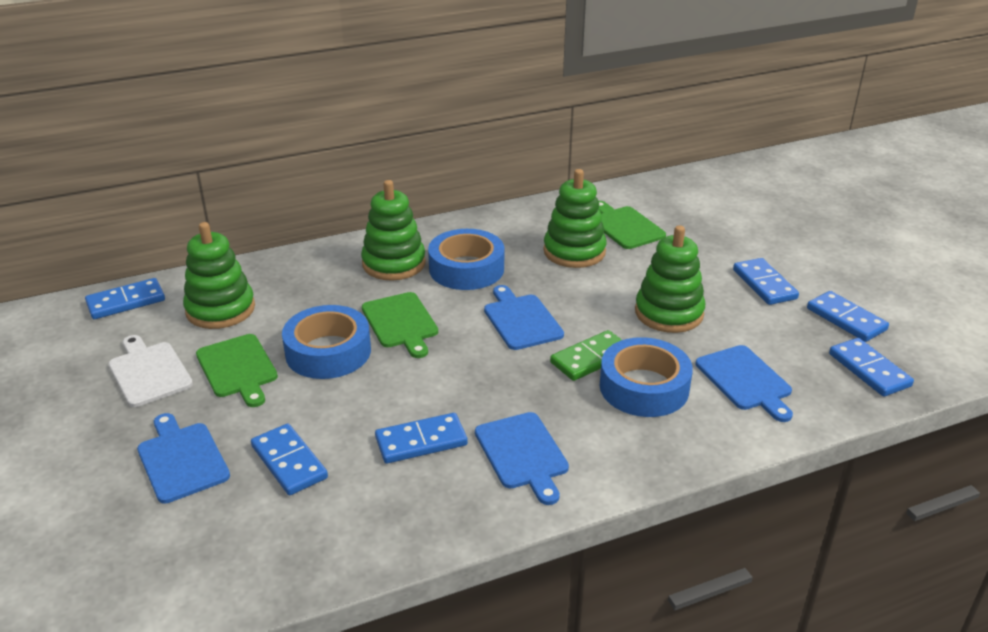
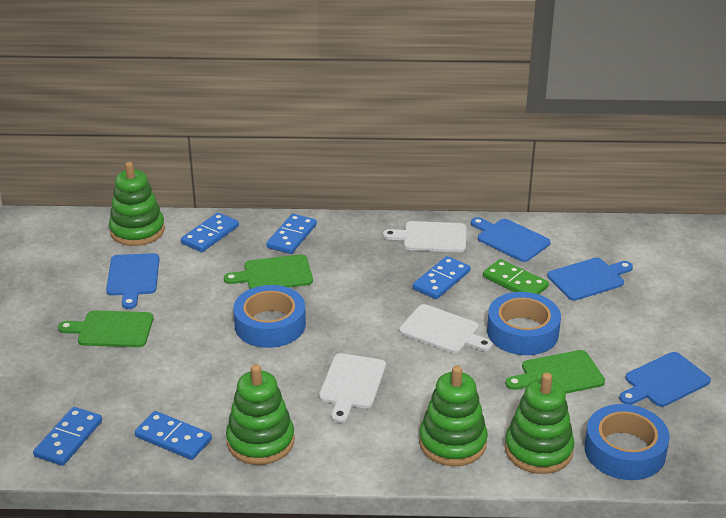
blue domino: [85,278,165,319] [251,424,328,495] [375,413,468,464] [733,258,799,305] [807,291,889,342] [829,338,914,397] = 6 -> [33,407,102,466] [135,411,212,460] [181,212,239,252] [266,214,317,254] [413,256,471,299] = 5
white cutting board: [108,335,193,407] = 1 -> [319,353,386,423] [383,221,466,252] [399,304,493,353] = 3

